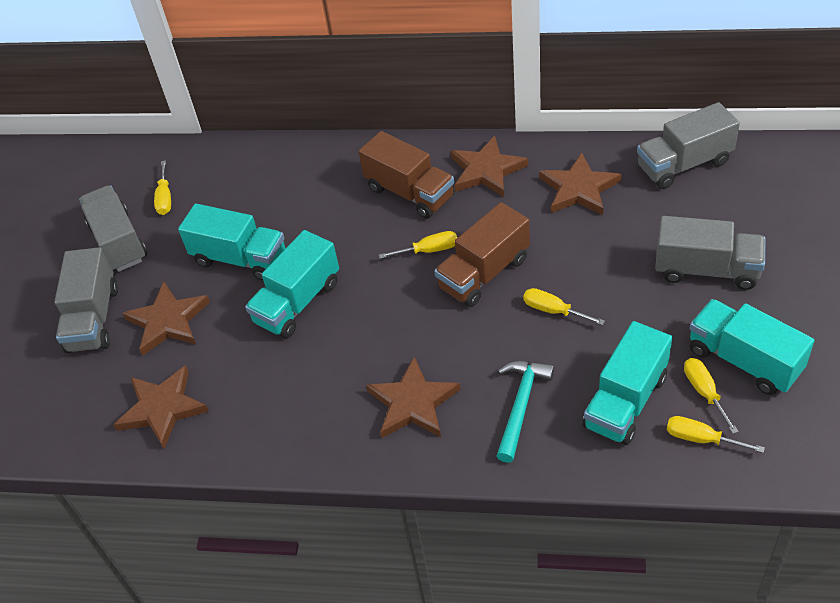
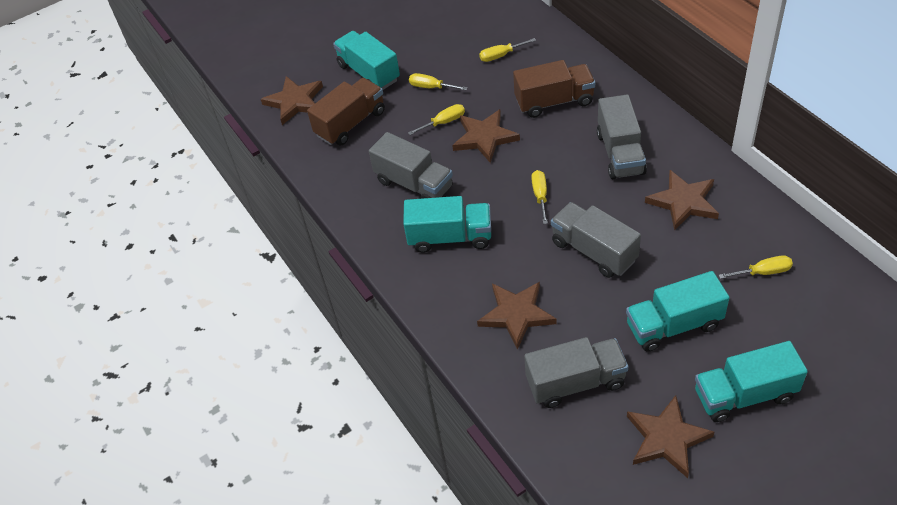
turquoise hammer: [496,361,555,463] = 1 -> none = 0

